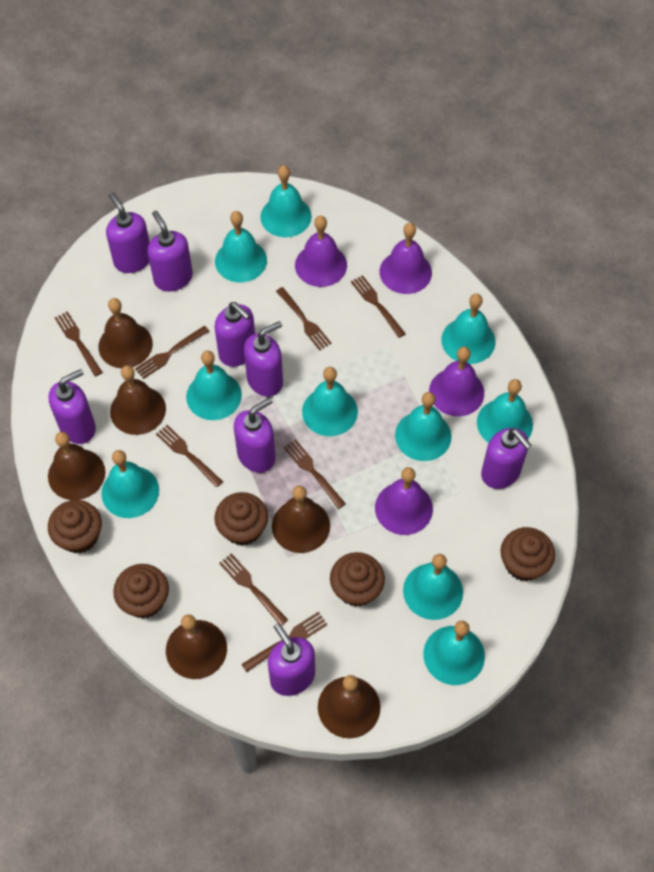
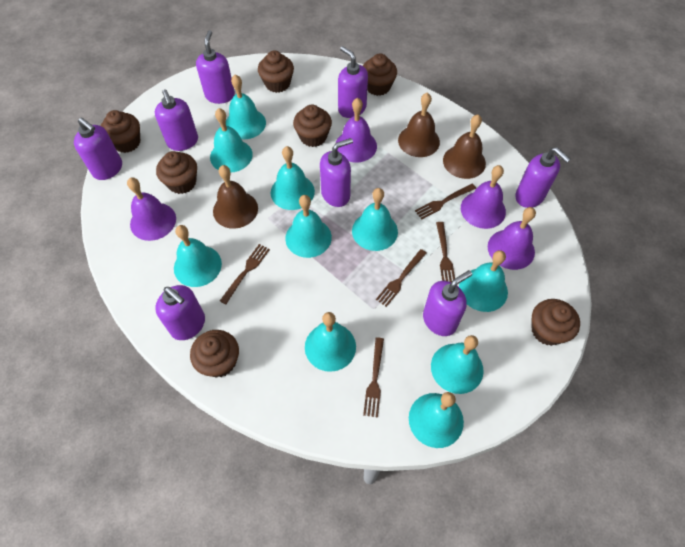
brown bell: [48,432,105,500] [98,298,153,368] [110,365,166,435] [166,614,227,679] [272,486,330,553] [318,675,381,739] = 6 -> [213,165,258,229] [398,93,440,157] [443,114,486,179] = 3
brown cupcake: [48,500,102,553] [113,564,169,618] [214,492,268,546] [330,552,385,607] [501,527,555,581] = 5 -> [101,110,140,153] [156,151,197,194] [190,330,239,377] [258,50,294,93] [293,104,332,147] [363,53,397,96] [531,299,580,346] = 7
brown fork: [55,311,103,377] [135,326,210,379] [156,425,223,487] [219,553,288,626] [241,612,328,672] [276,287,332,350] [284,439,346,509] [351,275,406,338] = 8 -> [220,244,270,304] [363,337,384,417] [376,249,427,307] [415,184,476,219] [436,222,455,282] = 5

